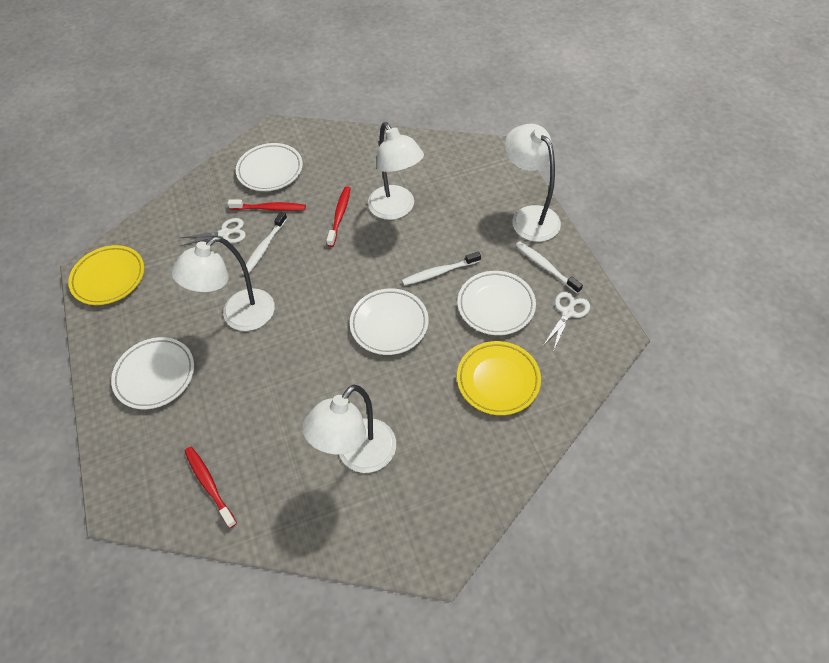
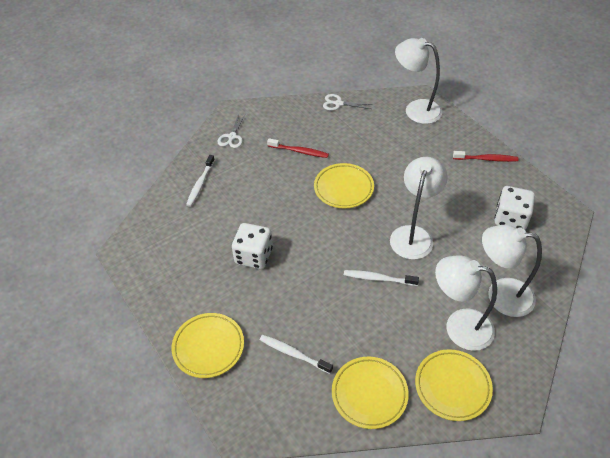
red toothbrush: [185,447,237,528] [228,199,306,211] [326,186,351,247] = 3 -> [267,138,329,158] [453,151,519,162] = 2
white dice: none = 0 -> [232,223,273,269] [495,186,535,230] = 2
white plate: [111,337,194,409] [236,143,303,191] [350,288,429,355] [457,271,536,335] = 4 -> none = 0
yellow plate: [68,245,144,305] [457,341,541,415] = 2 -> [172,313,244,378] [314,163,374,208] [332,357,409,429] [415,349,493,421] = 4

